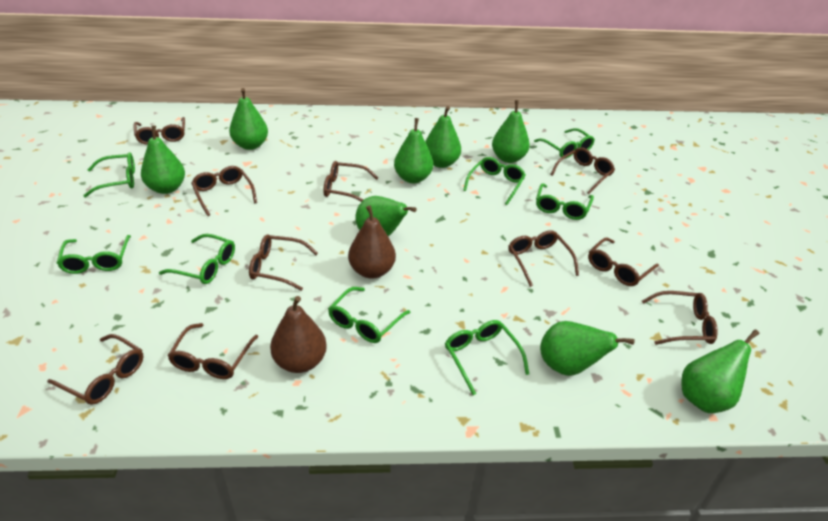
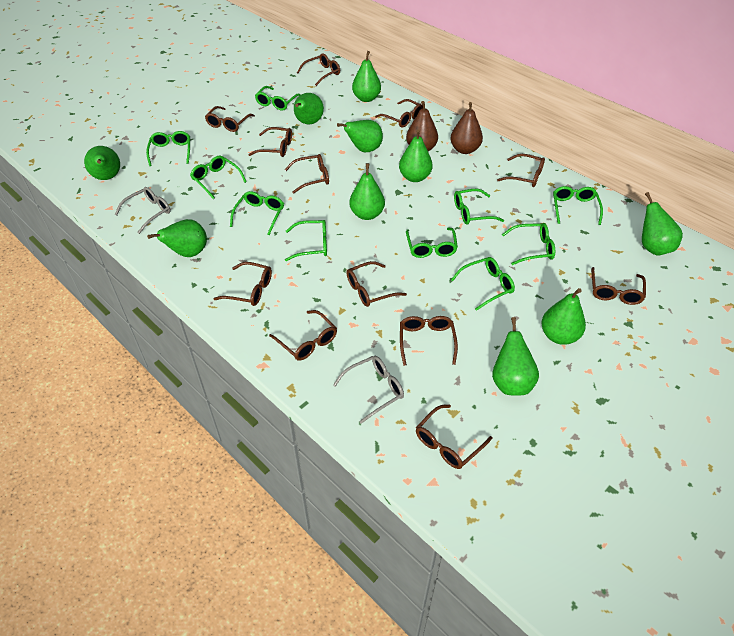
brown glasses: [47,334,143,405] [133,117,185,145] [168,323,258,379] [191,166,257,216] [249,234,318,291] [323,161,378,202] [508,230,579,287] [550,147,615,194] [588,237,659,286] [642,291,718,345] = 10 -> [205,106,255,132] [213,262,272,306] [248,127,292,157] [269,310,337,361] [285,154,329,194] [297,53,340,86] [347,261,407,307] [375,99,423,128] [400,316,458,366] [416,404,492,469] [497,154,545,187] [591,267,646,305] = 12
green glasses: [57,235,131,274] [83,152,135,197] [159,234,235,284] [328,287,411,343] [445,320,529,395] [463,157,526,205] [534,128,595,159] [536,183,594,220] = 8 -> [146,131,190,166] [190,156,247,199] [230,191,284,235] [255,86,301,111] [285,220,327,261] [406,228,458,258] [451,257,515,311] [454,189,504,224] [502,223,555,265] [553,186,603,225] = 10
green pear: [141,125,185,194] [229,88,268,150] [355,196,417,236] [394,118,433,183] [425,106,461,168] [492,100,530,163] [540,321,635,376] [681,329,759,413] = 8 -> [84,146,120,180] [147,219,207,257] [294,93,324,125] [337,120,383,152] [349,163,385,220] [352,51,381,102] [399,129,433,182] [492,317,539,396] [541,288,586,345] [642,192,683,256] = 10
grey glasses: none = 0 -> [115,187,170,234] [333,356,404,424] = 2

